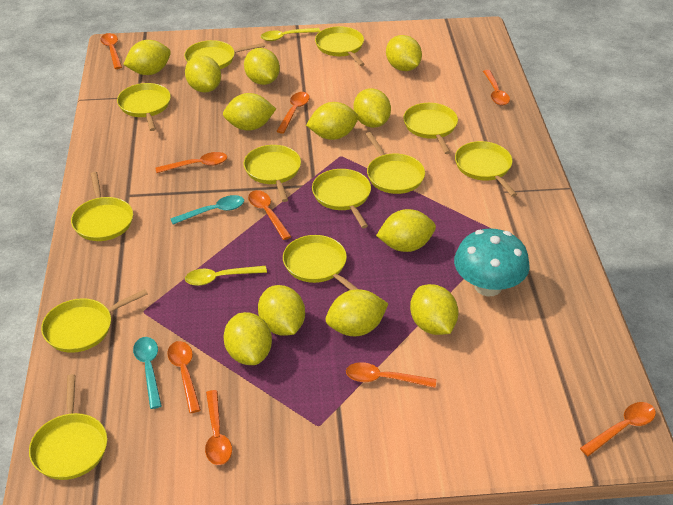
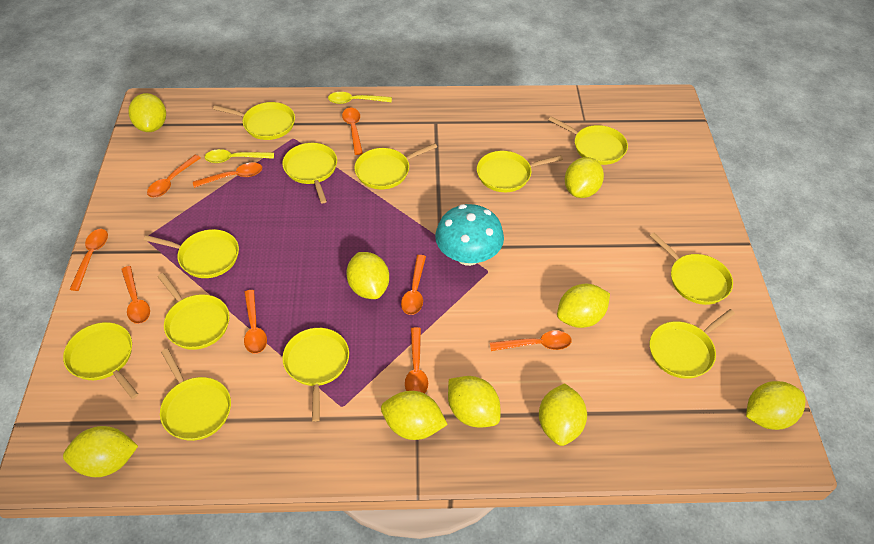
turquoise spoon: [133,337,162,409] [170,195,244,225] = 2 -> none = 0
yellow lemon: [123,40,171,75] [185,55,221,93] [223,93,276,131] [224,312,272,365] [244,48,280,85] [258,285,305,336] [306,102,358,140] [325,289,388,336] [354,88,391,128] [376,209,436,252] [386,35,422,71] [410,284,459,335] = 12 -> [63,426,138,477] [128,93,166,132] [346,252,389,299] [381,391,448,440] [448,376,500,428] [539,383,587,446] [557,284,610,328] [565,157,604,198] [746,381,805,430] = 9

